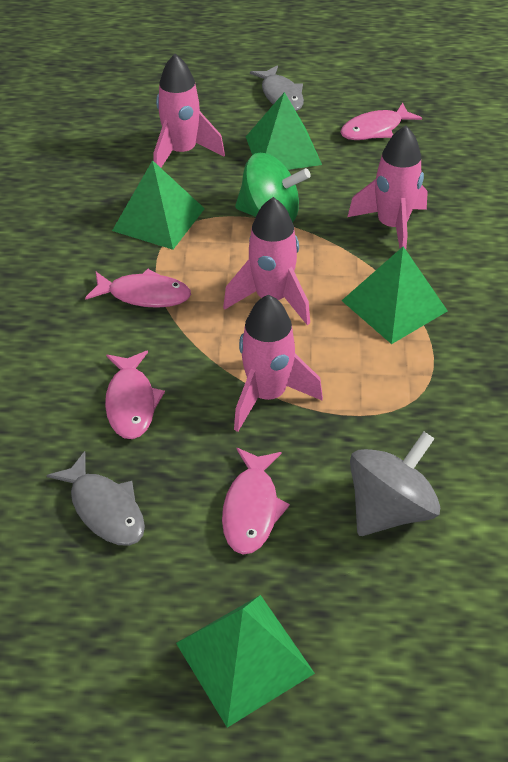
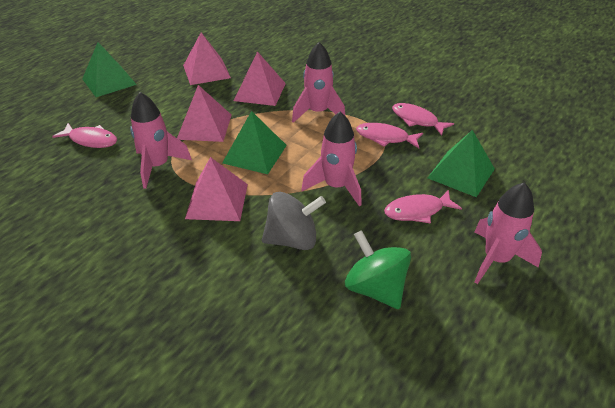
green pyramid: [112,160,205,250] [176,595,315,728] [246,92,322,170] [341,246,448,344] = 4 -> [82,42,137,97] [222,111,287,174] [428,130,495,197] = 3
grey fish: [46,451,145,546] [250,65,304,111] = 2 -> none = 0
pink pyramid: none = 0 -> [177,85,231,142] [183,33,231,85] [185,157,248,221] [234,51,286,106] = 4

